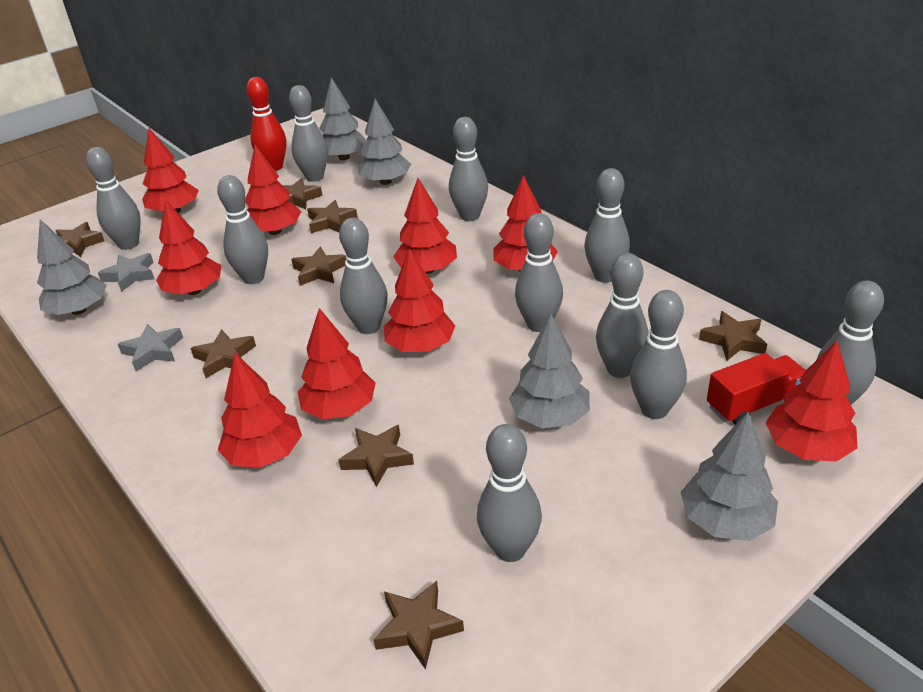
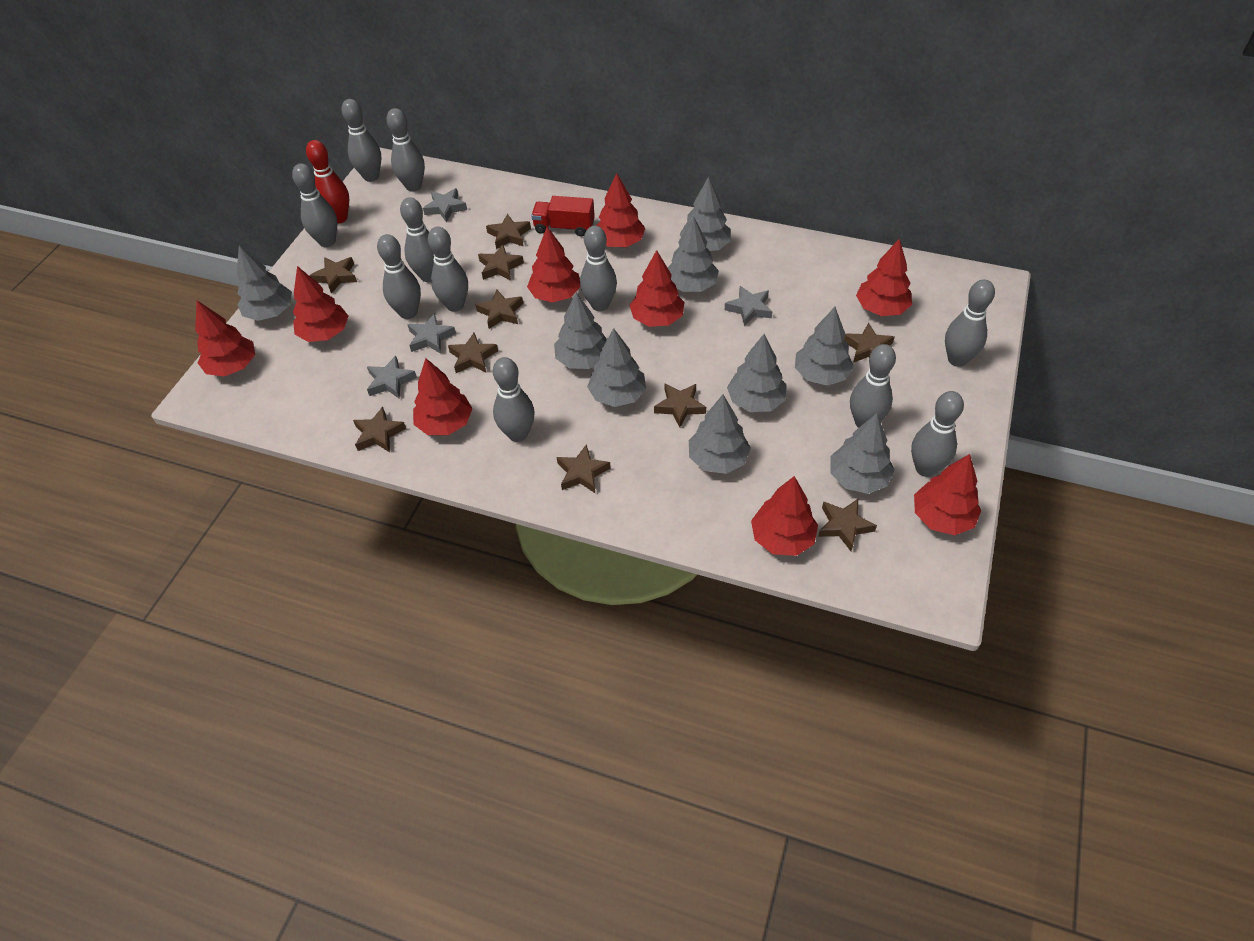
brown star: [55,222,104,257] [190,329,256,378] [283,178,323,209] [291,247,346,286] [307,200,358,233] [339,425,414,487] [374,581,464,670] [699,311,767,361] = 8 -> [310,257,357,294] [353,407,406,452] [448,333,498,373] [475,290,523,329] [478,245,524,281] [486,214,531,249] [557,444,611,493] [654,384,706,427] [818,499,877,551] [844,323,894,363] = 10
grey star: [98,253,154,292] [118,324,183,371] = 2 -> [367,356,417,399] [407,313,456,354] [423,188,467,223] [725,286,773,326] = 4
grey tree: [37,219,107,315] [319,77,367,160] [358,99,411,185] [509,313,590,428] [681,412,778,541] = 5 -> [237,245,292,321] [554,292,607,369] [587,328,646,407] [668,216,719,292] [679,177,731,251] [689,395,751,474] [727,334,787,412] [795,307,854,386] [831,413,895,494] = 9

